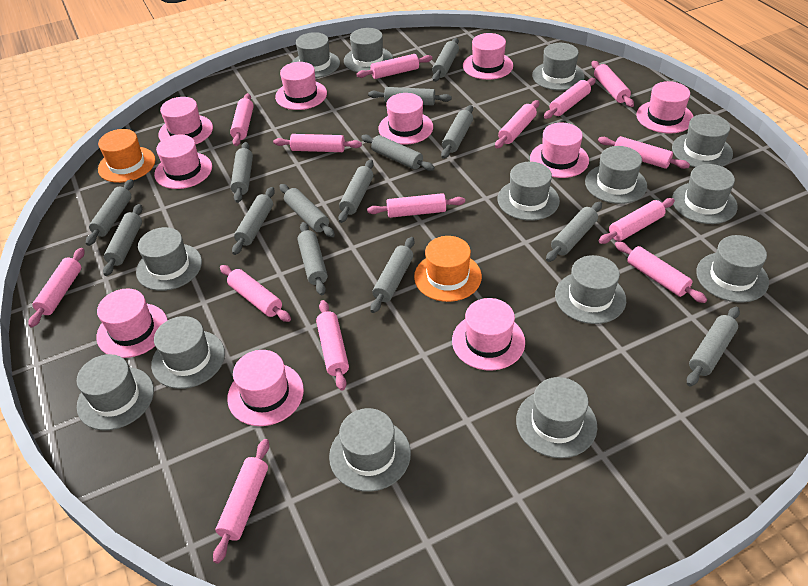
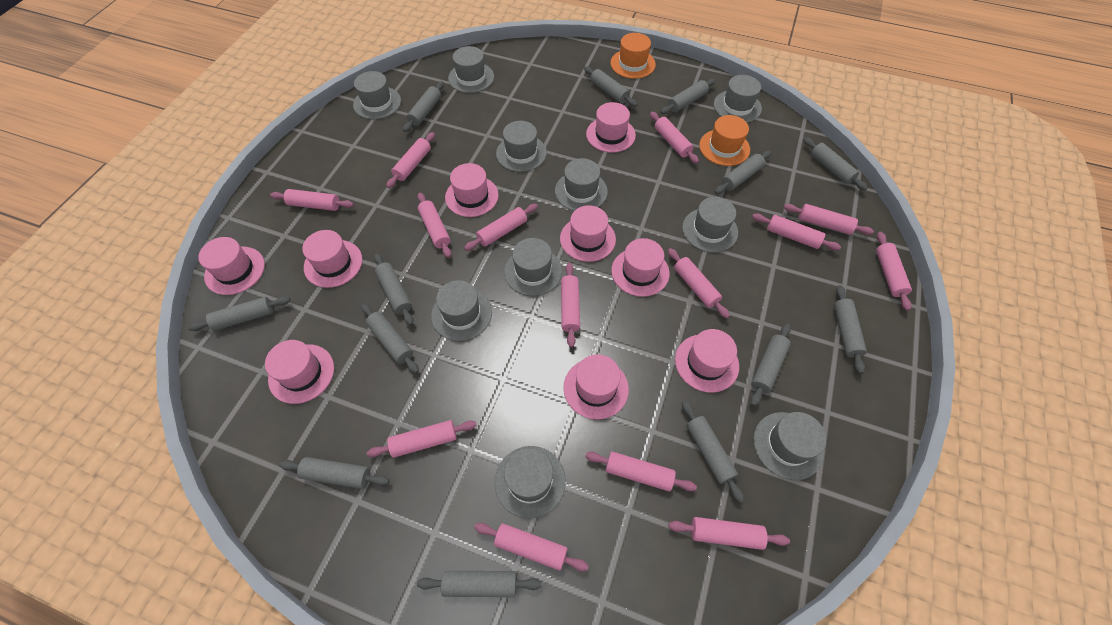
grey hat: [76,354,154,430] [136,227,202,291] [151,316,225,389] [292,32,340,78] [329,408,411,492] [344,28,393,73] [498,162,560,221] [516,377,597,458] [532,43,585,91] [555,255,626,324] [585,146,647,204] [672,114,733,167] [672,164,738,224] [696,235,769,303] = 14 -> [353,71,401,119] [431,280,492,341] [448,46,494,93] [495,446,566,519] [496,121,547,172] [504,238,562,296] [555,158,608,211] [682,197,738,253] [714,75,762,123] [753,412,826,480] = 10
grey rolling pin: [86,179,134,246] [103,204,142,276] [230,142,253,203] [232,187,275,255] [280,184,335,237] [298,222,328,296] [338,159,374,223] [361,134,435,171] [368,87,452,106] [370,237,414,313] [432,38,459,82] [441,105,473,159] [546,202,602,262] [687,307,740,386] = 14 -> [188,297,291,331] [279,457,390,489] [361,304,419,373] [374,253,413,325] [403,81,444,132] [417,571,542,597] [584,66,637,107] [660,79,715,114] [682,400,744,503] [715,151,771,194] [750,323,791,406] [803,137,868,191] [834,285,867,374] = 13
pink hat: [97,289,168,358] [154,135,212,189] [158,97,213,145] [227,350,304,426] [275,62,327,110] [378,93,433,145] [452,298,525,371] [463,33,513,80] [530,123,589,178] [636,81,693,134] = 10 -> [198,237,265,295] [265,340,334,404] [302,230,362,288] [445,163,499,217] [560,205,616,262] [563,354,629,420] [586,102,636,153] [611,238,670,297] [675,329,739,393] = 9

